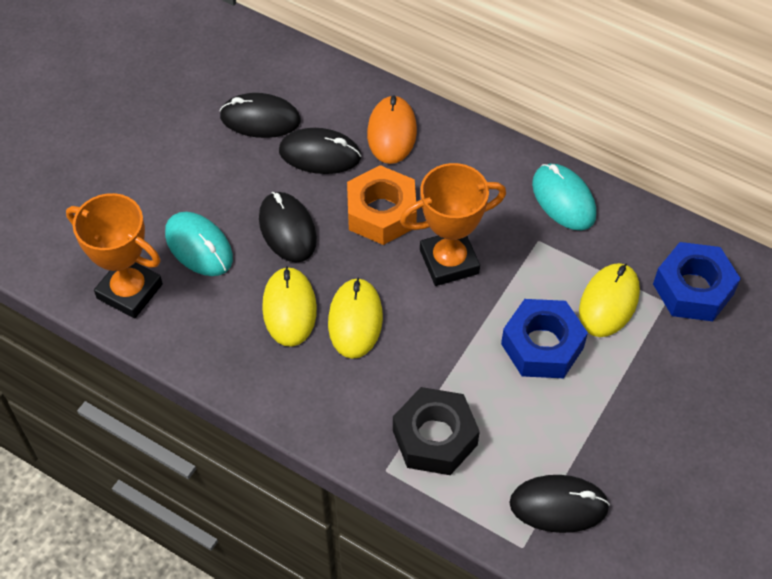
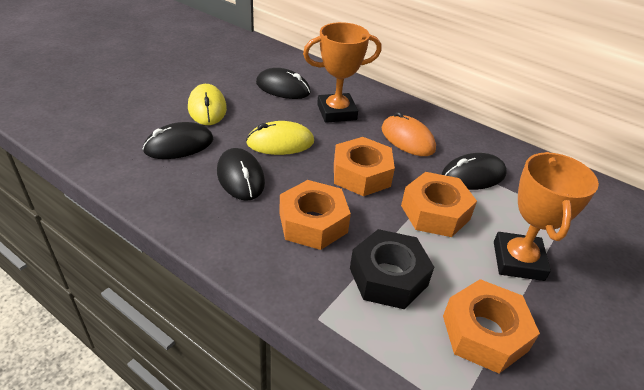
blue nut: [501,299,588,378] [653,242,741,321] = 2 -> none = 0
orange nut: [347,165,417,245] = 1 -> [280,180,351,250] [334,137,395,196] [401,172,477,237] [443,279,540,373] = 4
turquoise mouse: [165,212,233,276] [532,164,596,230] = 2 -> none = 0
yellow mouse: [262,266,317,347] [328,277,383,359] [579,263,640,337] = 3 -> [188,84,227,125] [246,121,314,155] = 2

